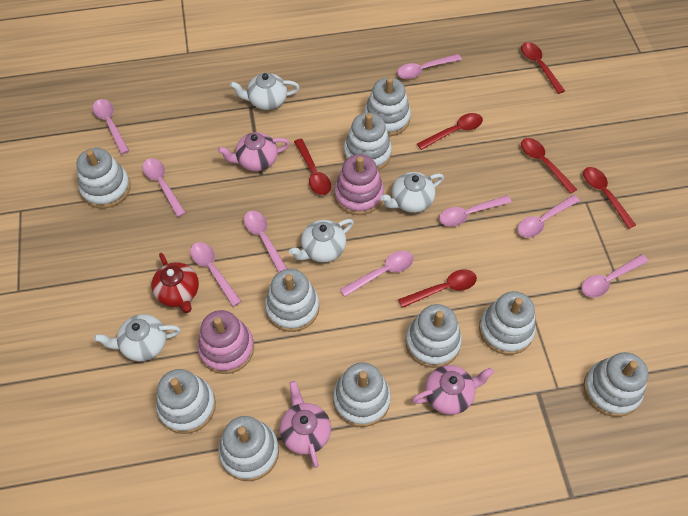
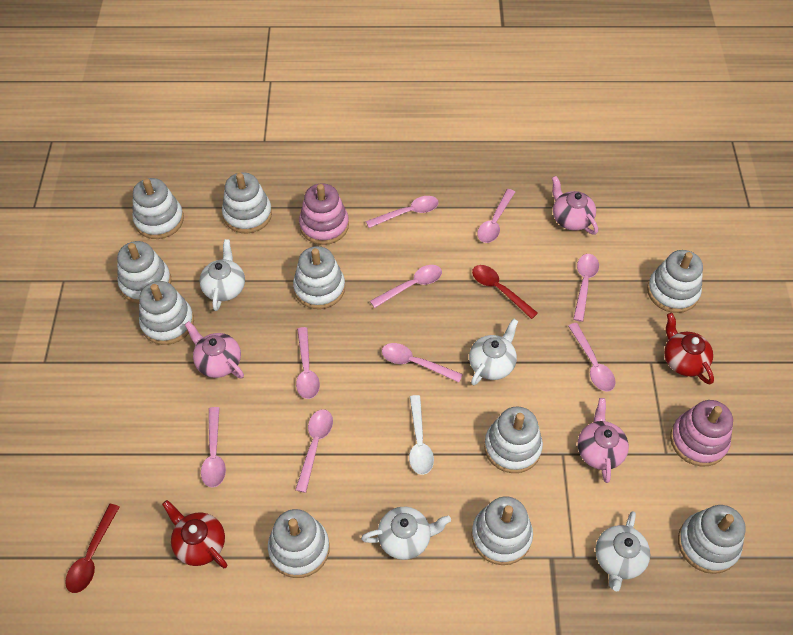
red spoon: [294,139,331,195] [398,270,477,308] [417,113,483,150] [521,42,565,94] [521,138,577,194] [583,167,636,229] = 6 -> [65,504,119,593] [472,265,538,319] = 2
red teapot: [151,253,199,313] = 1 -> [162,500,227,568] [664,313,714,385] = 2
white spoon: none = 0 -> [409,395,434,475] = 1

